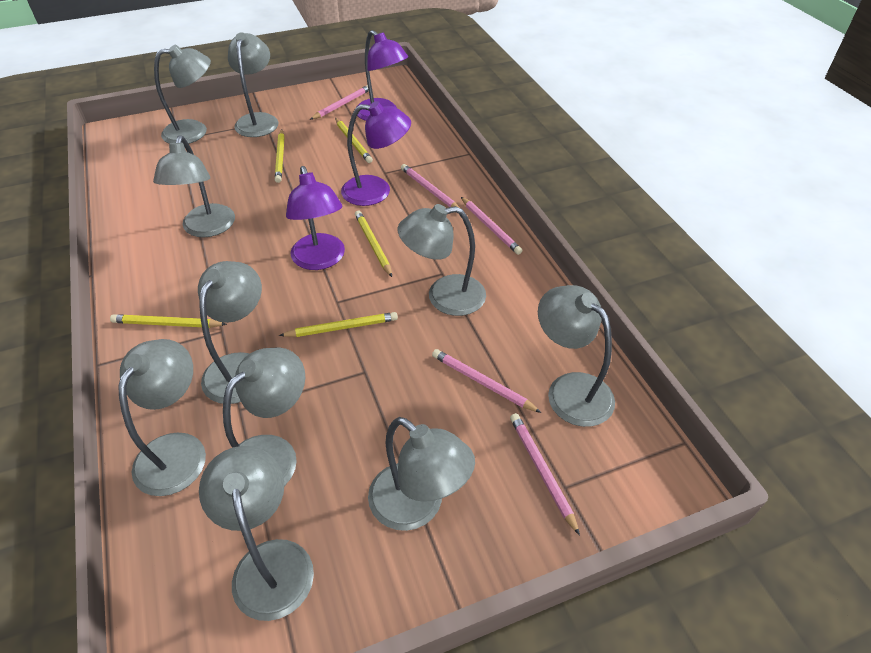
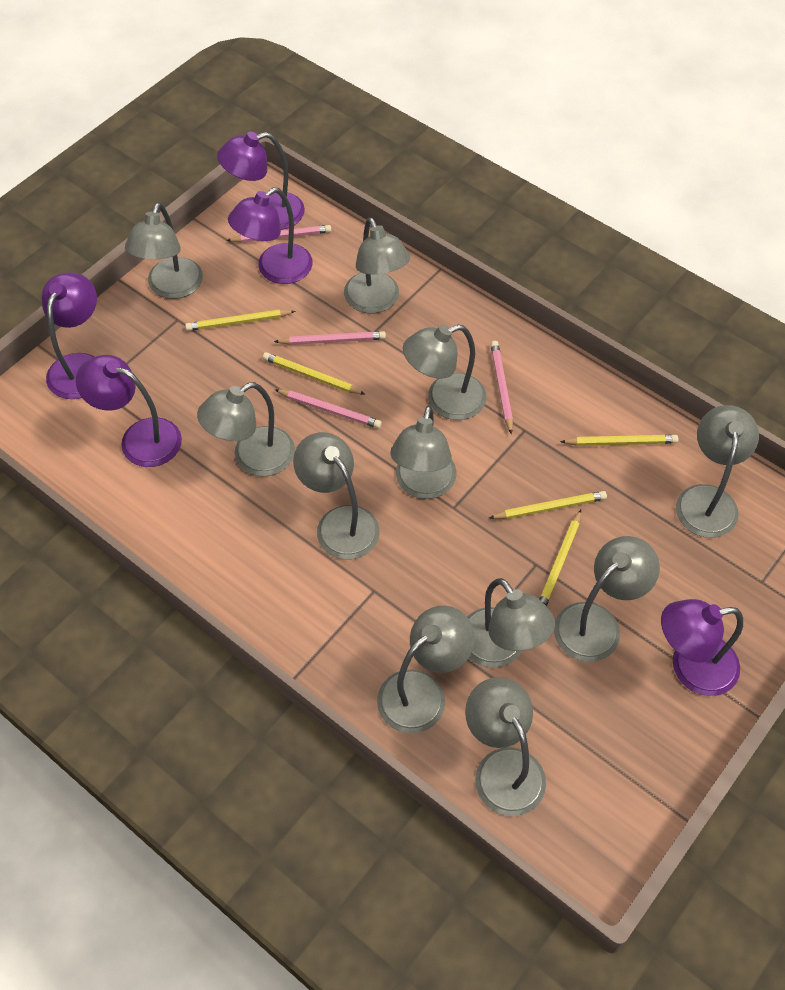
grey lamp: [118,339,206,496] [153,135,235,237] [154,45,211,144] [198,261,262,404] [199,446,314,621] [223,347,305,486] [228,32,278,137] [368,417,475,531] [398,204,486,316] [538,285,615,427] = 10 -> [125,203,203,299] [197,382,295,476] [293,432,380,559] [344,217,410,313] [377,606,475,734] [390,405,457,499] [403,325,487,420] [465,677,546,816] [467,578,555,668] [554,536,660,662] [676,405,759,538] = 11
pink pencil: [310,85,369,120] [401,164,460,208] [432,349,542,413] [461,197,522,255] [510,413,580,536] = 5 -> [226,225,331,243] [274,331,386,345] [274,389,382,429] [491,341,513,435] = 4
purple lamp: [286,166,345,270] [341,101,411,206] [357,30,408,121] = 3 -> [41,272,97,399] [76,355,182,467] [217,132,305,230] [228,188,313,284] [661,599,743,696] = 5

